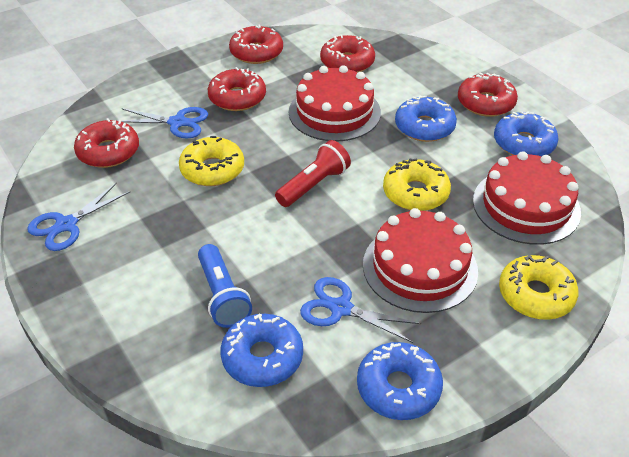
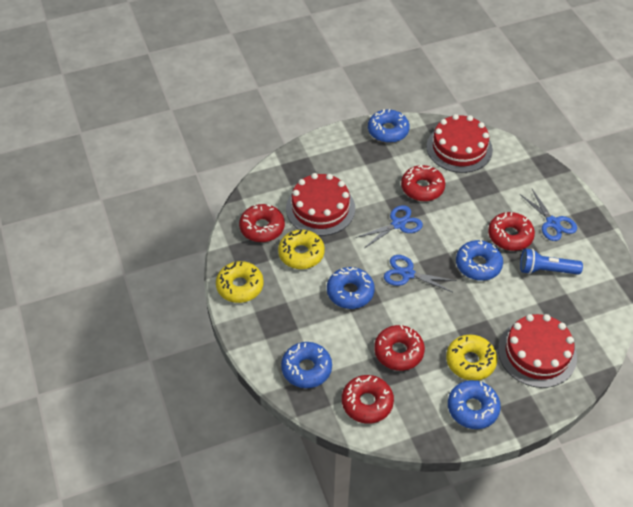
blue donut: [220,313,303,387] [357,342,443,420] [395,96,457,142] [494,111,559,156] = 4 -> [281,342,332,388] [327,267,375,309] [368,109,410,143] [448,380,501,429] [456,240,503,281] = 5
red flashlight: [275,140,351,207] = 1 -> none = 0

